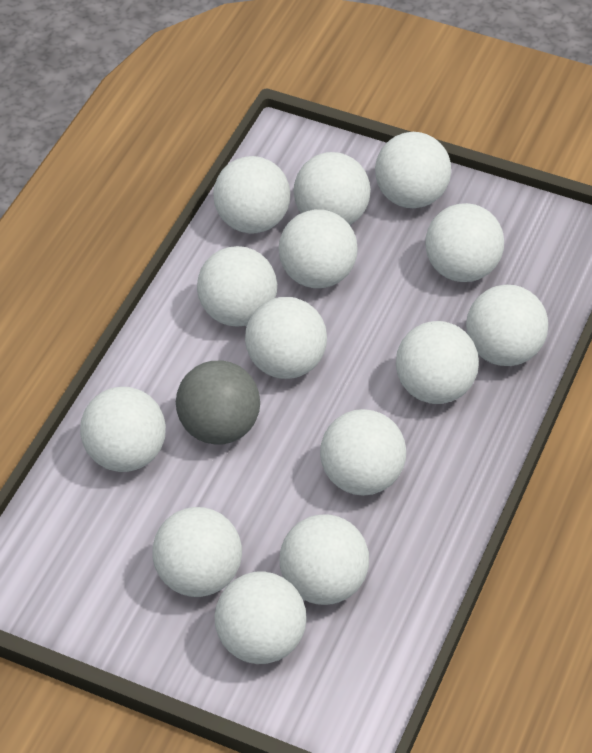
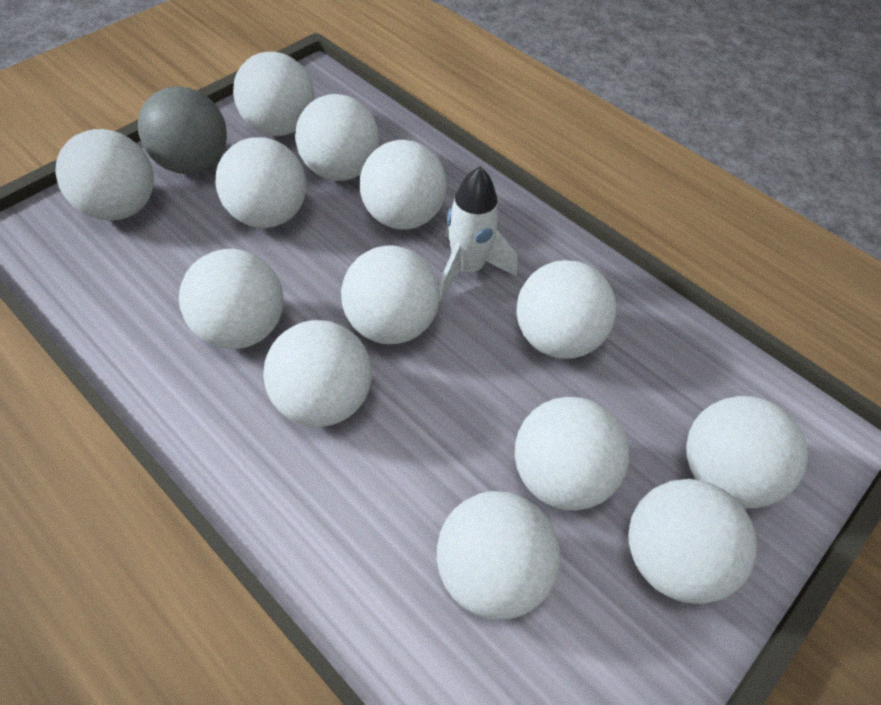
white ball: [80,387,166,472] [152,507,242,597] [197,246,277,327] [213,156,290,234] [214,571,307,664] [245,297,327,379] [279,209,358,288] [280,514,369,605] [294,152,371,225] [320,409,406,496] [375,132,451,208] [396,321,479,404] [425,203,504,282] [466,285,548,366] = 14 -> [55,129,154,221] [179,249,283,349] [216,137,306,228] [233,52,315,136] [263,320,372,427] [295,94,379,181] [341,246,440,344] [360,140,447,230] [437,491,560,620] [515,397,629,511] [516,260,616,359] [628,479,757,604] [686,396,808,508] = 13
white rocket: none = 0 -> [439,167,517,302] = 1

